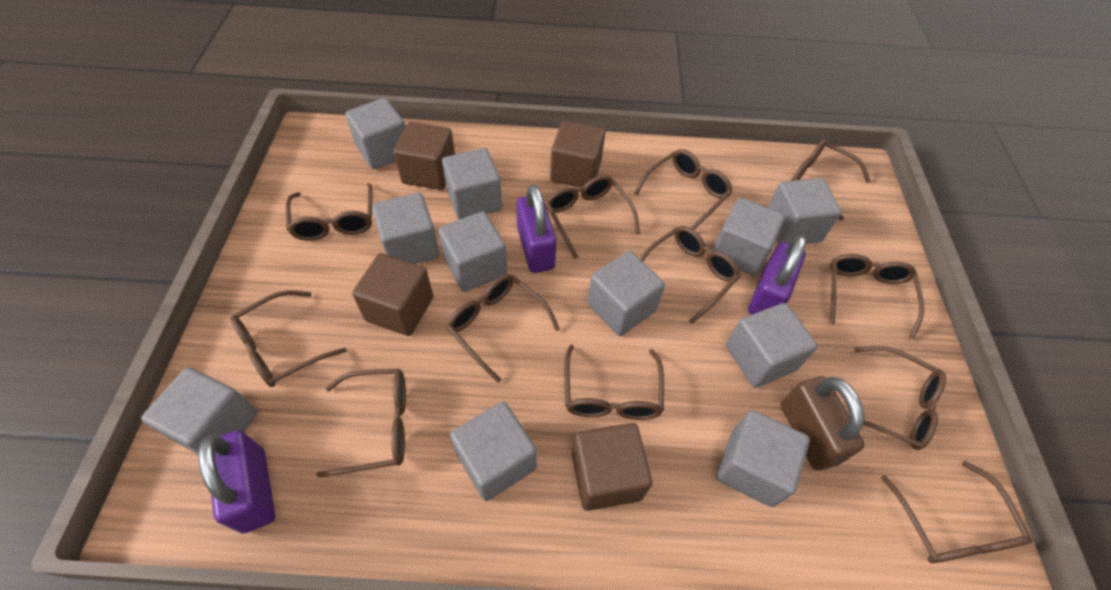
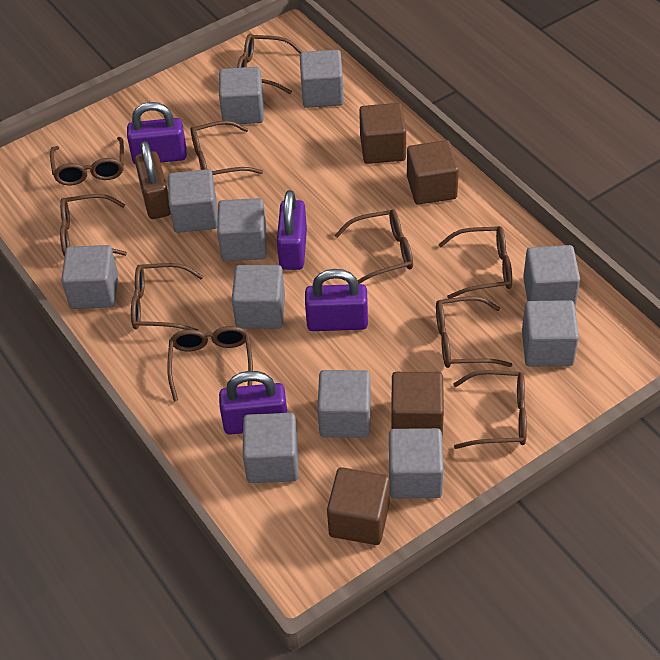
brown glasses: [230,290,347,387] [286,183,373,241] [316,369,406,478] [446,274,560,383] [545,175,640,259] [564,345,664,420] [635,149,733,230] [640,226,740,324] [791,139,871,221] [830,254,924,340] [849,346,946,450] [881,461,1033,563] = 12 -> [50,137,124,186] [60,194,127,256] [131,263,203,331] [167,326,253,402] [191,120,263,175] [237,34,303,94] [334,209,413,284] [436,296,512,368] [438,226,512,299] [453,370,527,449] = 10
purple padlock: [198,430,275,533] [516,184,557,273] [748,235,806,315] = 3 -> [127,102,187,165] [219,371,287,435] [277,190,307,270] [305,269,368,331] = 4

